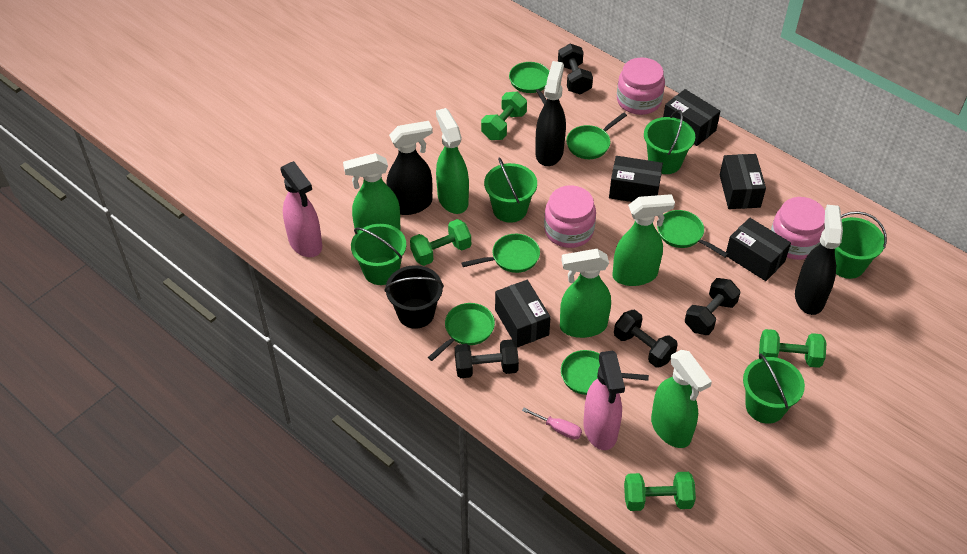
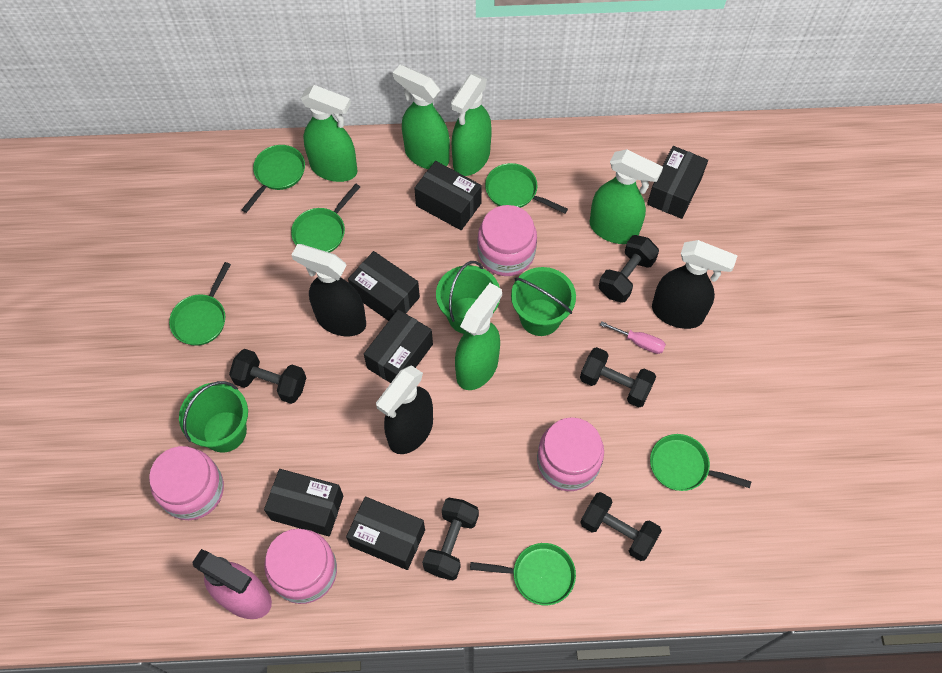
black box: [495,280,551,347] [609,156,663,202] [663,89,720,146] [720,154,766,209] [726,218,791,281] = 5 -> [264,469,343,536] [346,497,425,570] [348,251,420,321] [364,309,433,383] [414,161,482,230] [647,146,708,219] = 6
black bucket: [384,265,444,329] = 1 -> none = 0
black dumbbell: [455,339,519,378] [558,44,593,95] [614,310,678,368] [685,278,740,335] = 4 -> [229,349,306,404] [422,498,479,580] [580,347,656,408] [580,492,662,561] [599,235,659,303] = 5
green bucket: [351,224,406,285] [484,157,537,223] [644,109,695,174] [743,353,805,424] [834,211,887,279] = 5 -> [179,381,248,453] [436,261,500,334] [511,267,576,336] = 3
green dumbbell: [410,219,471,266] [481,92,527,140] [624,472,696,511] [759,329,827,368] = 4 -> none = 0
pink jar: [544,185,596,248] [617,57,665,115] [771,197,825,260] = 3 -> [149,446,224,520] [264,529,337,604] [477,205,537,276] [537,417,604,491] = 4
pink spray bottle: [280,161,322,257] [583,351,625,450] = 2 -> [192,549,272,619] = 1

